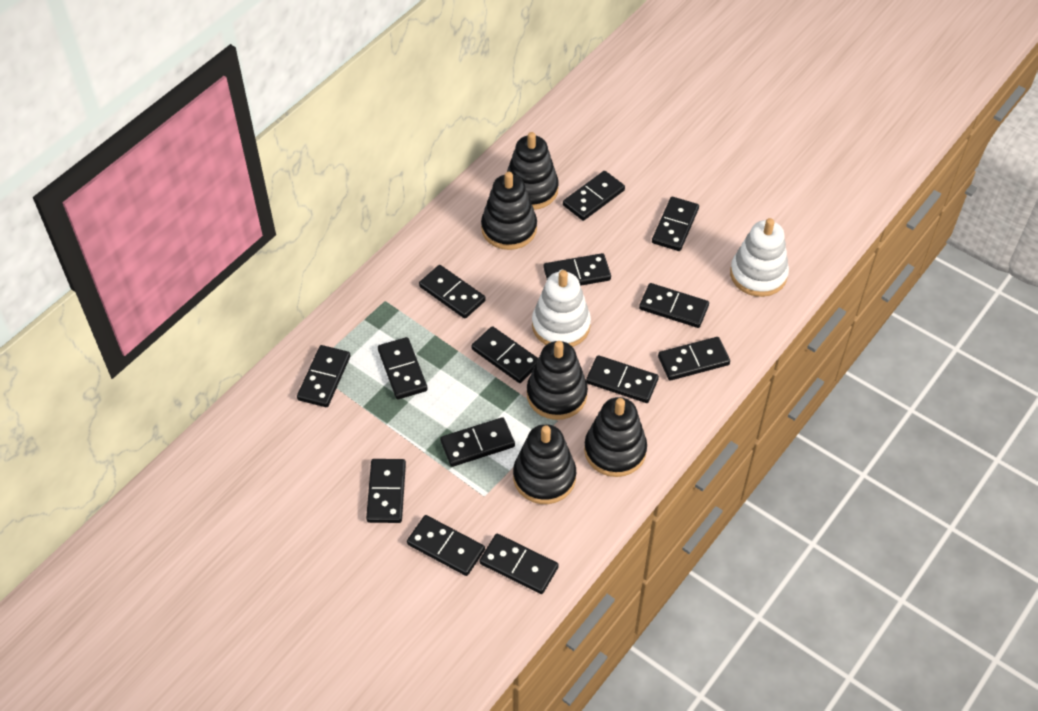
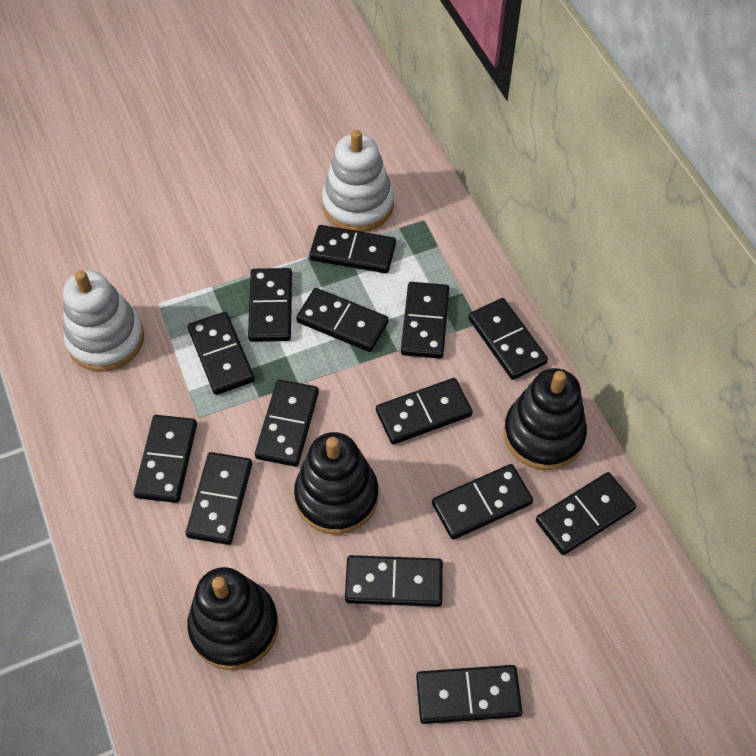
black stacking toy: [481,172,537,250] [507,132,559,210] [513,424,576,504] [527,341,588,420] [584,397,647,477] = 5 -> [187,567,278,670] [294,432,378,535] [504,368,587,470] = 3

